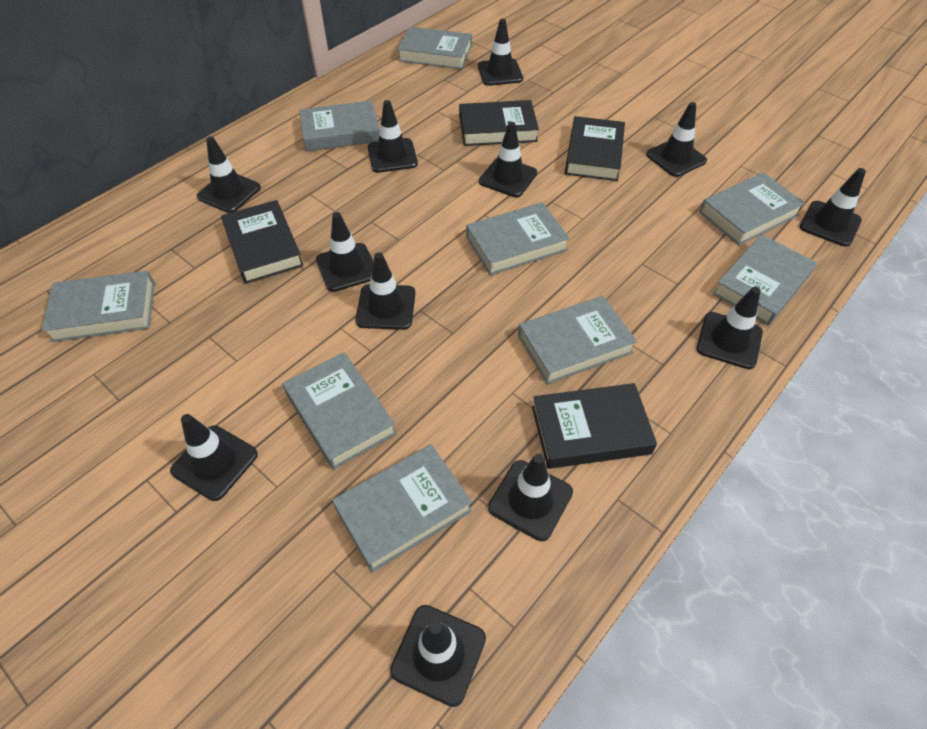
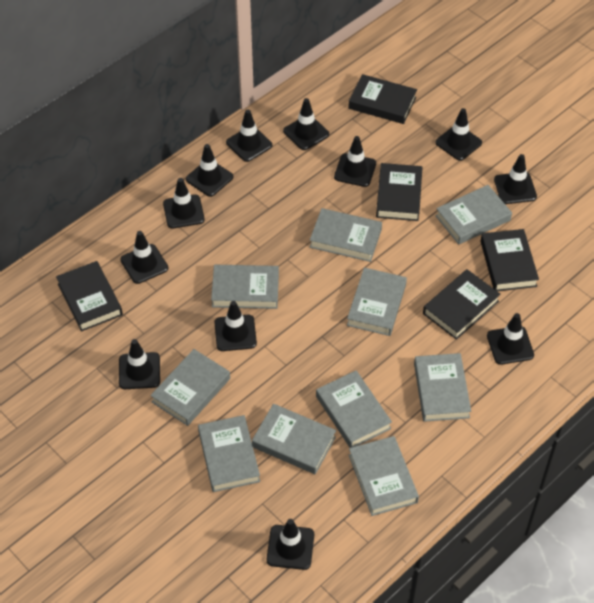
black book: [221,200,304,284] [459,100,539,146] [532,383,657,469] [565,116,625,181] = 4 -> [56,261,123,332] [348,74,417,124] [376,163,422,221] [423,269,501,340] [481,229,539,291] = 5
grey book: [41,270,155,342] [283,352,397,469] [299,100,379,151] [332,444,472,572] [397,27,472,69] [466,202,570,275] [518,296,637,384] [699,172,805,245] [713,234,817,325] = 9 -> [150,349,230,426] [198,415,260,492] [211,265,279,309] [252,404,336,474] [310,208,382,262] [316,370,392,448] [347,267,407,336] [349,436,419,516] [414,353,471,422] [435,185,512,245] = 10

